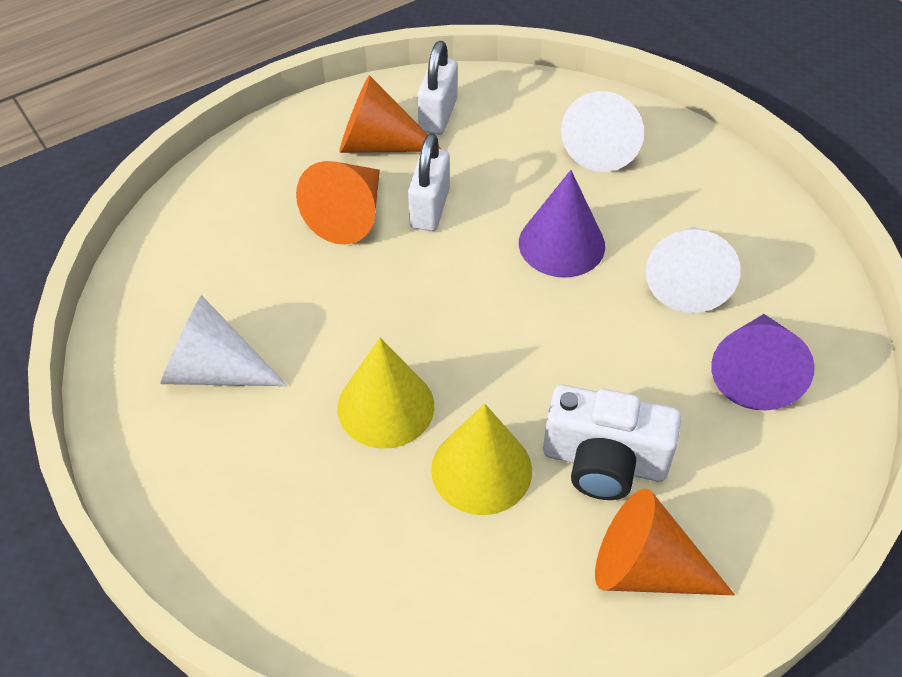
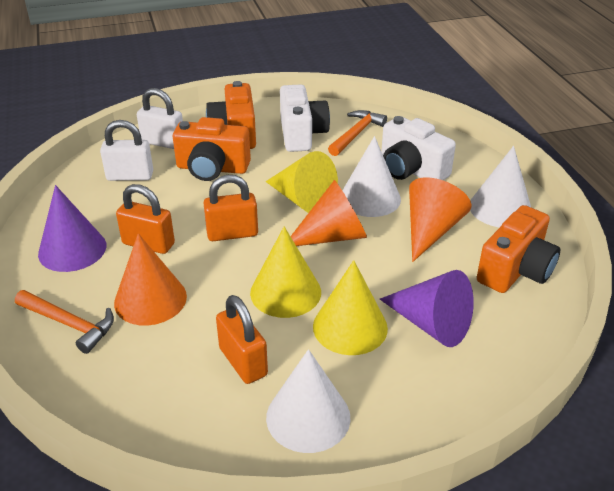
orange camera: none = 0 -> [173,117,251,181] [206,81,256,149] [477,205,560,293] = 3
orange hammer: none = 0 -> [15,290,114,354] [328,110,387,156] = 2
orange padlock: none = 0 -> [116,184,175,254] [203,175,258,241] [216,295,268,384] = 3
white camera: [543,385,681,500] = 1 -> [280,84,330,152] [381,116,456,180] = 2
yellow cone: [338,338,434,449] [431,403,532,515] = 2 -> [250,226,321,318] [266,151,338,213] [313,260,388,355] = 3

